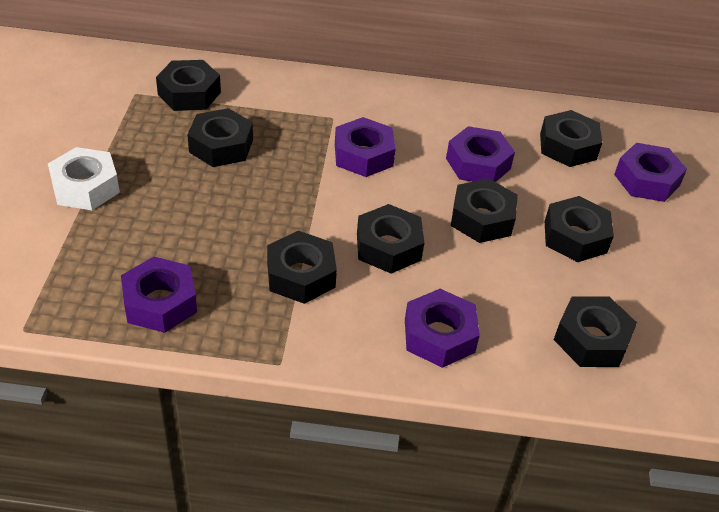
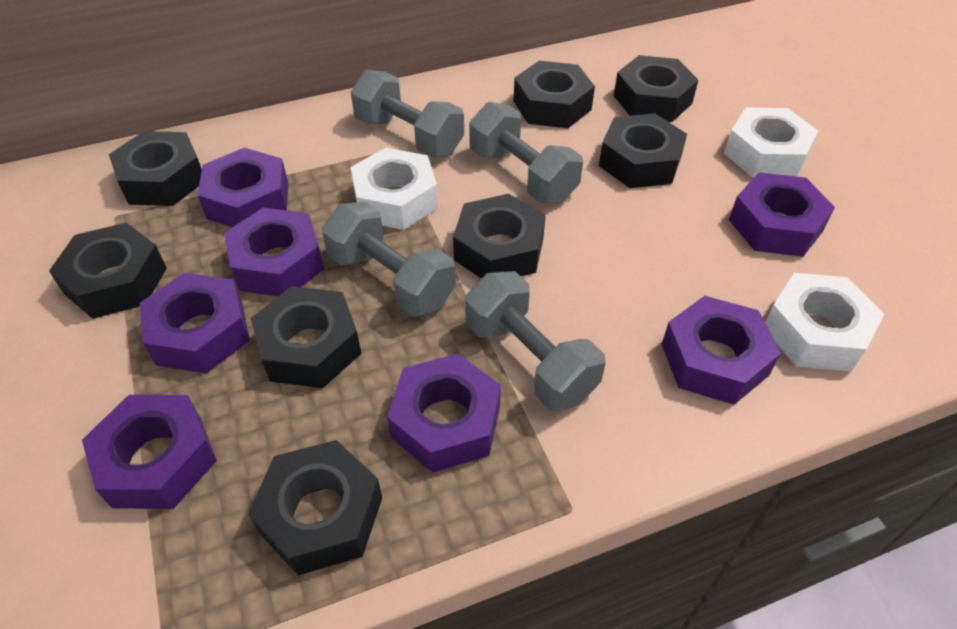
grey dumbbell: none = 0 -> [322,202,456,317] [351,70,464,157] [465,271,606,411] [469,102,583,203] = 4
purple nut: [121,257,197,333] [335,117,396,177] [405,289,480,368] [446,126,515,182] [614,143,687,202] = 5 -> [82,395,217,509] [139,273,250,374] [198,148,288,227] [224,207,324,296] [387,354,501,473] [661,296,781,405] [729,172,835,257] = 7
white nut: [48,147,120,210] = 1 -> [350,148,438,230] [724,107,818,178] [765,273,884,372] = 3

